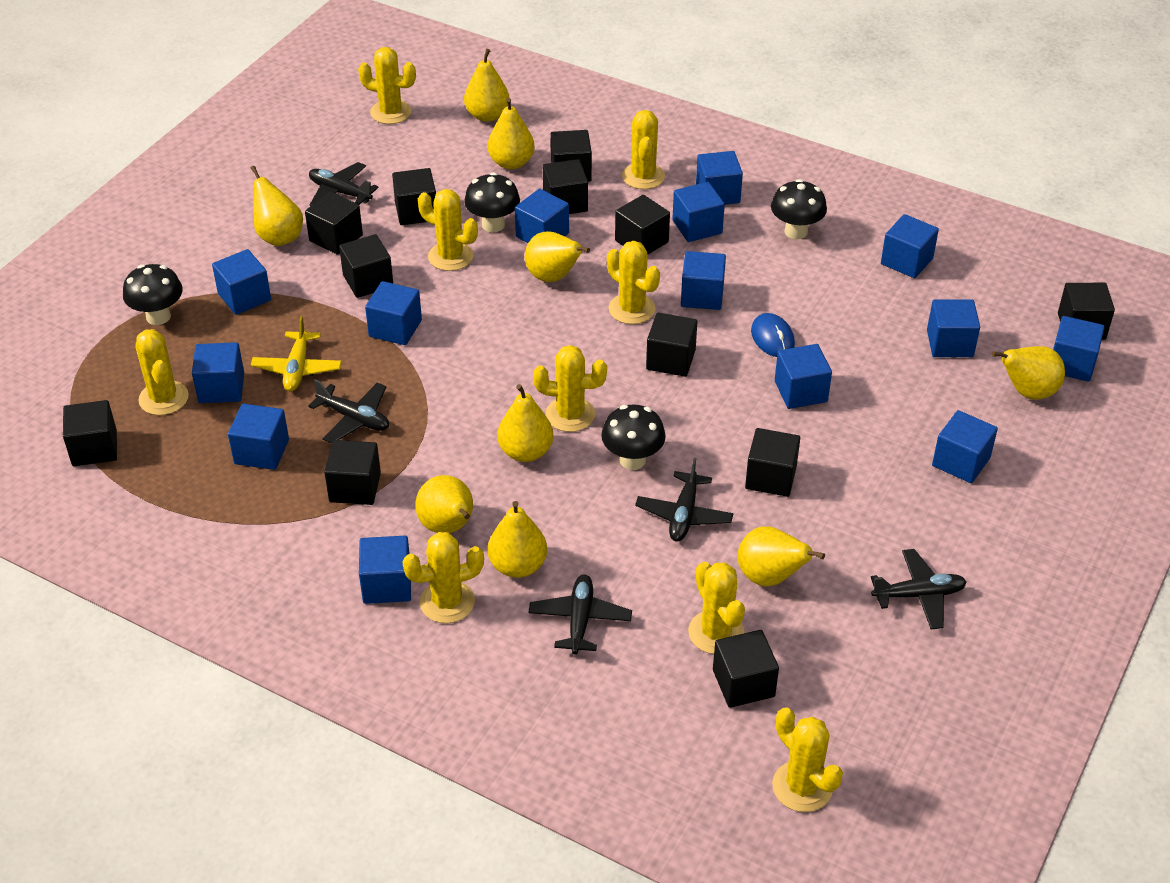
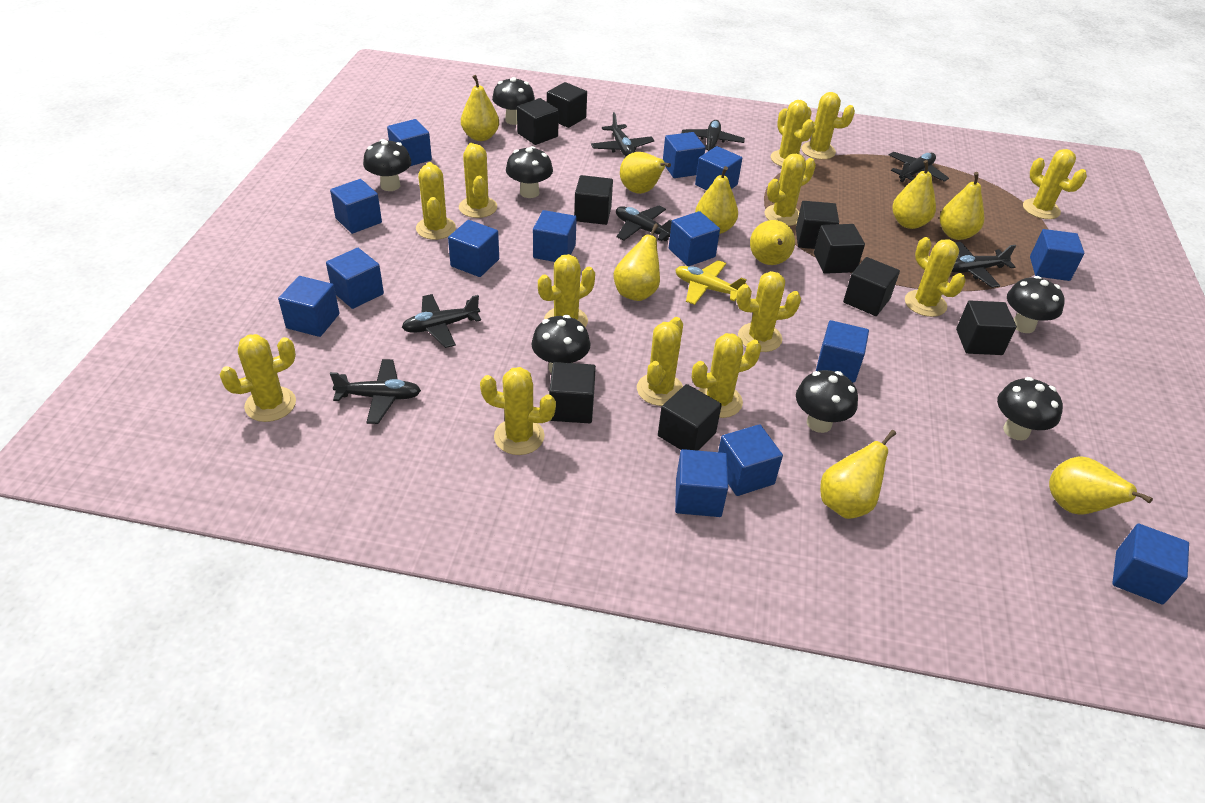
black cube: [63,400,117,466] [305,192,363,255] [324,440,381,505] [339,234,393,298] [392,168,436,225] [543,159,588,214] [551,130,592,182] [615,195,670,254] [646,313,697,377] [713,630,779,708] [745,428,800,497] [1058,283,1115,340] = 12 -> [517,98,559,145] [547,82,587,128] [549,362,596,423] [574,175,613,225] [658,384,722,451] [796,201,839,249] [814,224,865,274] [843,257,900,316] [956,301,1017,355] = 9
black mushroom: [123,264,183,325] [464,172,520,232] [601,404,666,470] [771,179,827,239] = 4 -> [363,139,412,191] [492,77,535,125] [506,146,553,198] [532,315,591,373] [796,370,858,433] [997,377,1063,440] [1007,276,1065,333] = 7
black plane: [308,379,389,444] [309,162,379,206] [528,574,632,654] [635,458,733,541] [871,549,967,630] = 5 -> [330,359,421,424] [402,294,481,348] [591,112,655,156] [616,206,672,241] [682,120,745,151] [889,152,949,182] [952,242,1016,288] = 7
blue mouse: [751,313,795,357] = 1 -> none = 0
yellow cactus: [136,329,189,415] [358,47,416,124] [402,532,484,623] [418,189,478,271] [533,345,607,432] [607,241,660,324] [622,110,665,189] [688,562,745,654] [772,707,843,812] = 9 -> [220,334,296,422] [416,162,456,240] [459,143,497,218] [480,367,556,455] [538,254,595,328] [637,317,683,406] [692,333,761,418] [736,271,801,352] [765,153,816,226] [771,100,814,167] [802,92,855,160] [905,237,966,317] [1023,149,1087,219] = 13

